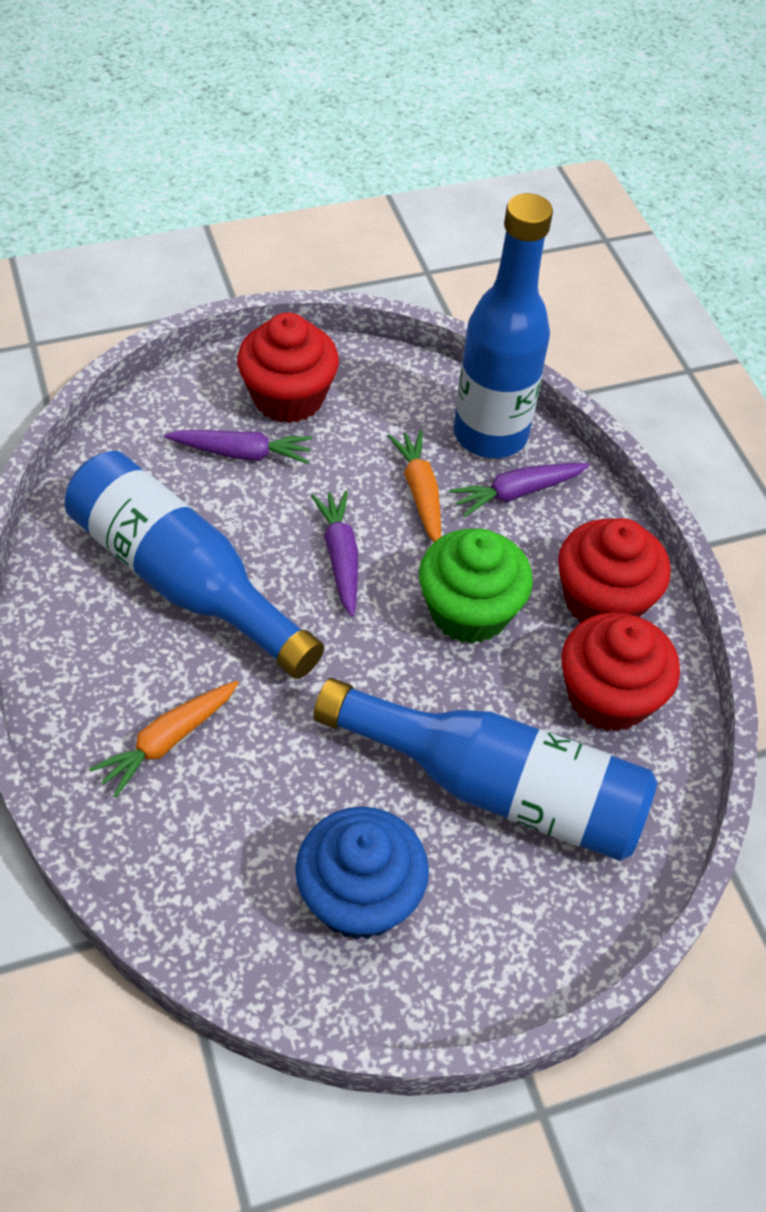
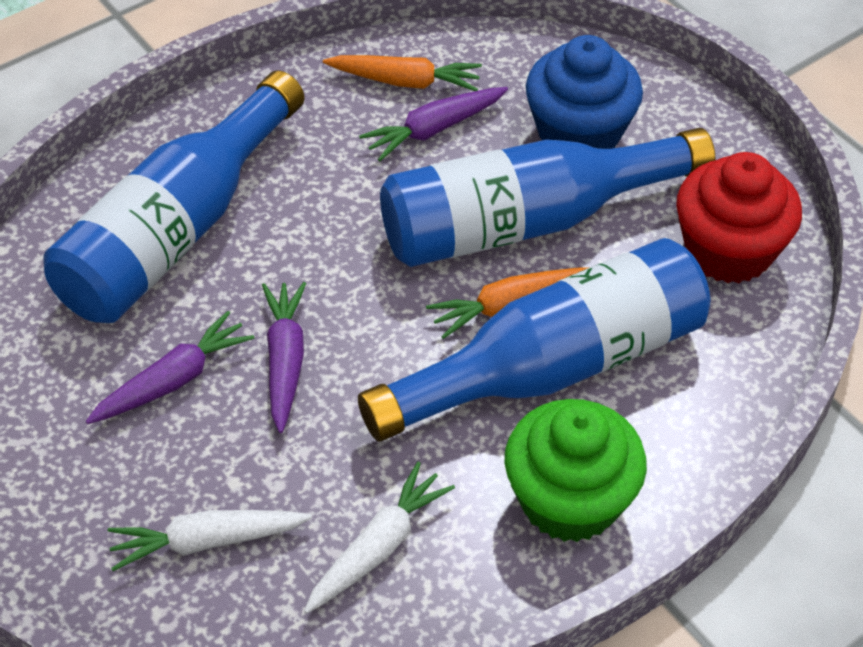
red cupcake: [237,312,339,423] [558,518,671,623] [562,612,680,732] = 3 -> [676,152,802,283] = 1
white carrot: none = 0 -> [108,510,312,571] [304,462,455,614] = 2

